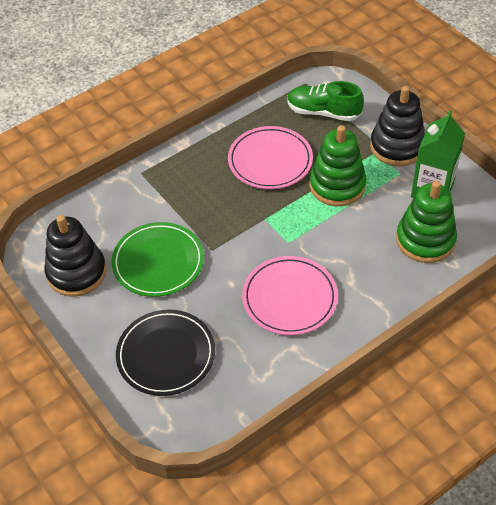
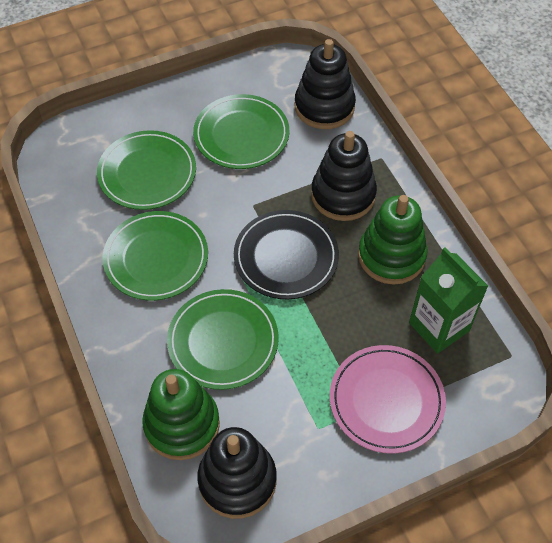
black stacking toy: [45,215,106,297] [370,86,425,166] = 2 -> [197,427,277,519] [295,39,356,129] [311,131,377,221] = 3
green plate: [112,222,204,297] = 1 -> [97,130,196,210] [102,211,208,300] [167,289,279,390] [193,94,289,169] = 4
green shoe: [287,81,364,121] = 1 -> none = 0
pink plate: [228,126,313,189] [242,256,338,335] = 2 -> [330,345,446,454] = 1

